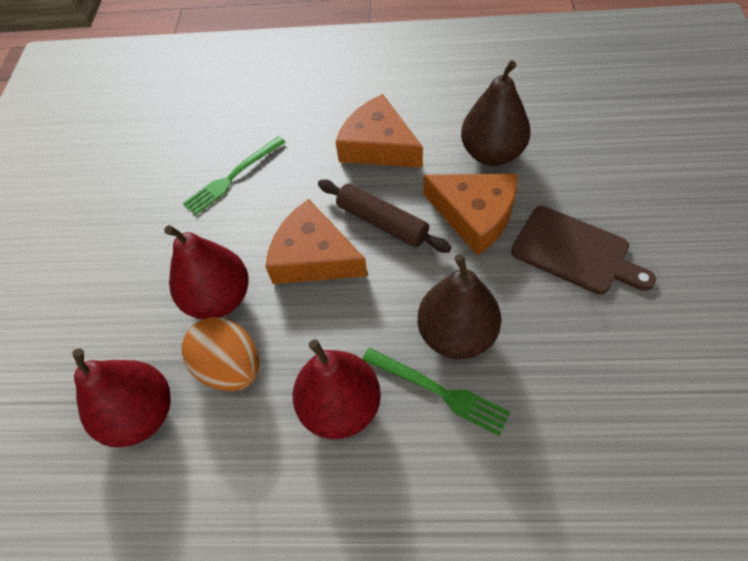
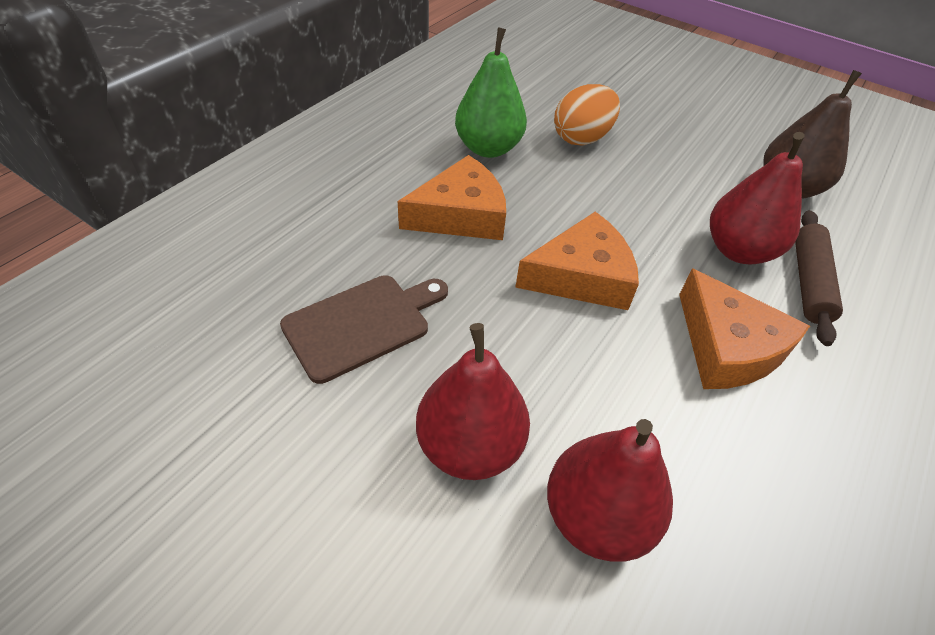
brown pear: [418,254,501,359] [461,60,531,166] = 2 -> [763,70,862,199] = 1
green fork: [183,136,286,215] [362,348,510,436] = 2 -> none = 0
green pear: none = 0 -> [455,27,527,158] = 1

